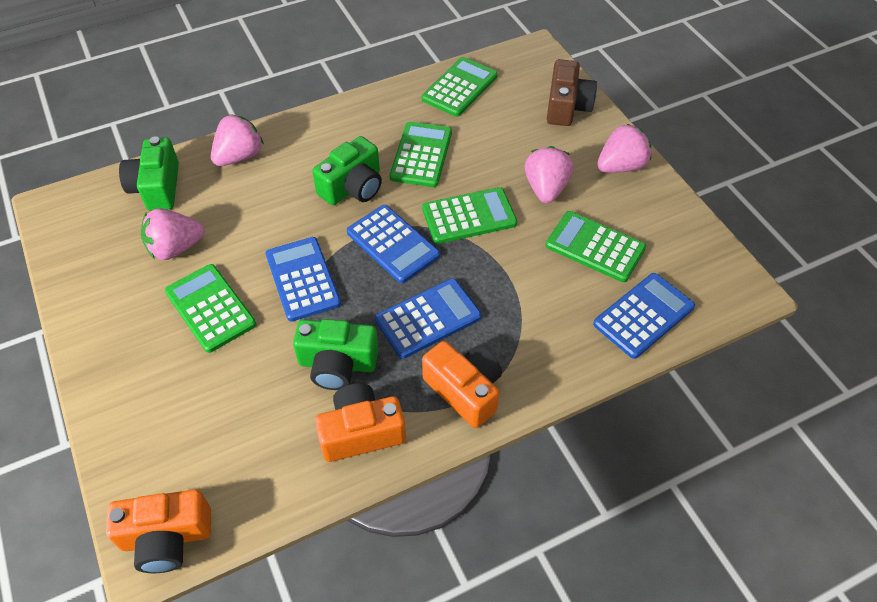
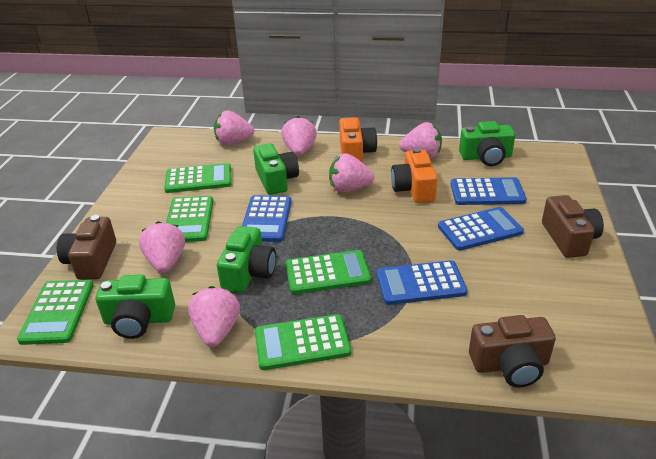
brown camera: [547,59,597,126] = 1 -> [57,215,116,280] [469,315,556,387] [542,195,604,258] = 3
green camera: [119,136,179,211] [293,319,379,390] [312,136,382,205] = 3 -> [96,275,175,339] [217,226,276,293] [253,143,299,195] [459,121,515,166] = 4
orange camera: [106,489,211,573] [315,383,406,462] [422,341,502,428] = 3 -> [339,117,377,162] [391,148,438,203] = 2
pink strawberry: [141,208,204,260] [211,114,264,166] [525,146,574,203] [597,123,651,173] = 4 -> [139,221,185,273] [188,286,240,347] [214,110,255,145] [281,116,317,156] [329,153,374,192] [399,122,442,158] = 6

